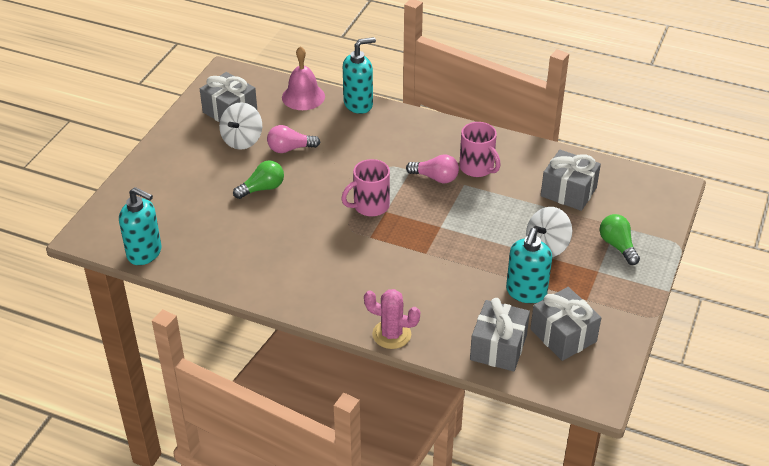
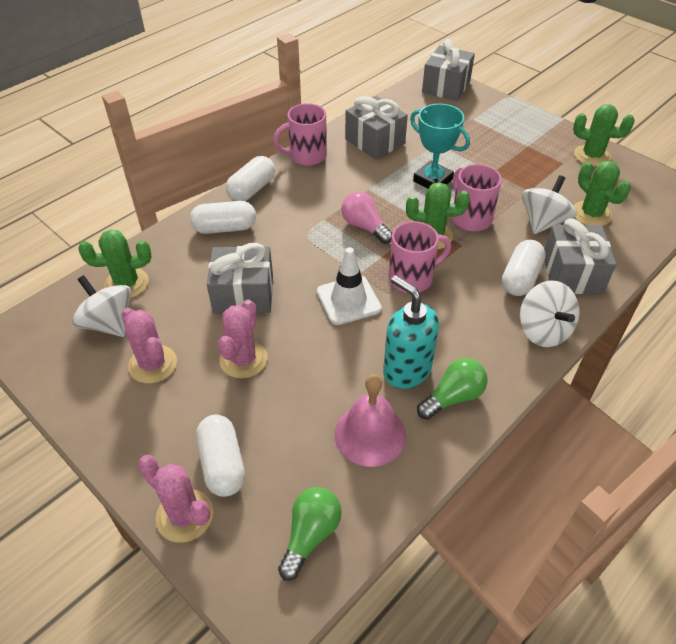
green cactus: none = 0 -> [79,229,151,298] [406,182,470,250] [573,104,635,167] [574,161,631,226] = 4
pink cactus: [364,289,420,349] = 1 -> [121,308,177,383] [138,455,213,543] [218,300,267,378] = 3
pink light bulb: [267,125,320,153] [406,154,459,183] = 2 -> [341,192,392,244] = 1
pink mug: [341,159,390,216] [459,122,500,177] = 2 -> [273,103,327,166] [388,221,451,293] [452,164,502,232] = 3
turquoise soap dispenser: [119,187,162,265] [343,37,376,114] [506,228,552,303] = 3 -> [383,275,439,389] = 1
turquoise trophy: none = 0 -> [410,104,470,189] = 1
white capsule: none = 0 -> [190,201,256,234] [196,415,245,497] [226,156,275,201] [502,240,546,296] = 4
white spinning top: [219,102,262,150] [526,207,572,257] = 2 -> [72,275,131,337] [520,280,580,347] [522,175,577,234] = 3
white traffic cone: none = 0 -> [317,247,382,325] = 1

